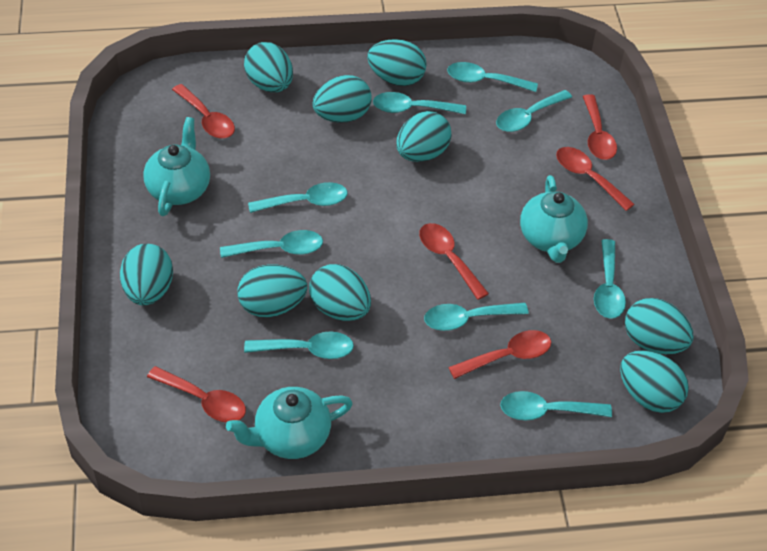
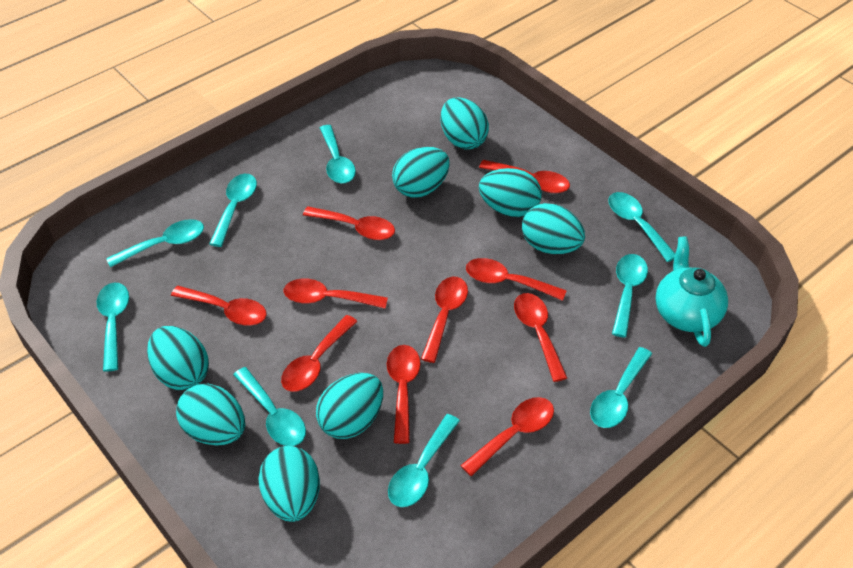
red spoon: [147,366,246,423] [172,84,235,138] [419,223,489,300] [448,330,551,379] [556,147,635,211] [583,94,617,160] = 6 -> [171,286,267,326] [281,315,358,392] [284,278,388,309] [303,206,395,240] [387,345,420,444] [421,277,468,363] [460,397,554,477] [466,258,567,301] [479,160,570,193] [514,293,567,382] = 10
turquoise egg: [120,244,173,305] [237,264,307,317] [244,42,293,92] [309,264,371,321] [313,75,372,123] [367,39,427,86] [396,111,452,162] [620,350,689,413] [625,298,694,354] = 9 -> [147,326,209,390] [176,384,245,446] [258,446,320,522] [316,373,383,439] [392,147,450,198] [440,97,489,149] [479,168,542,217] [522,203,585,254] = 8
turquoise teapot: [143,117,210,216] [226,387,353,459] [520,175,588,263] = 3 -> [655,236,728,347] = 1

